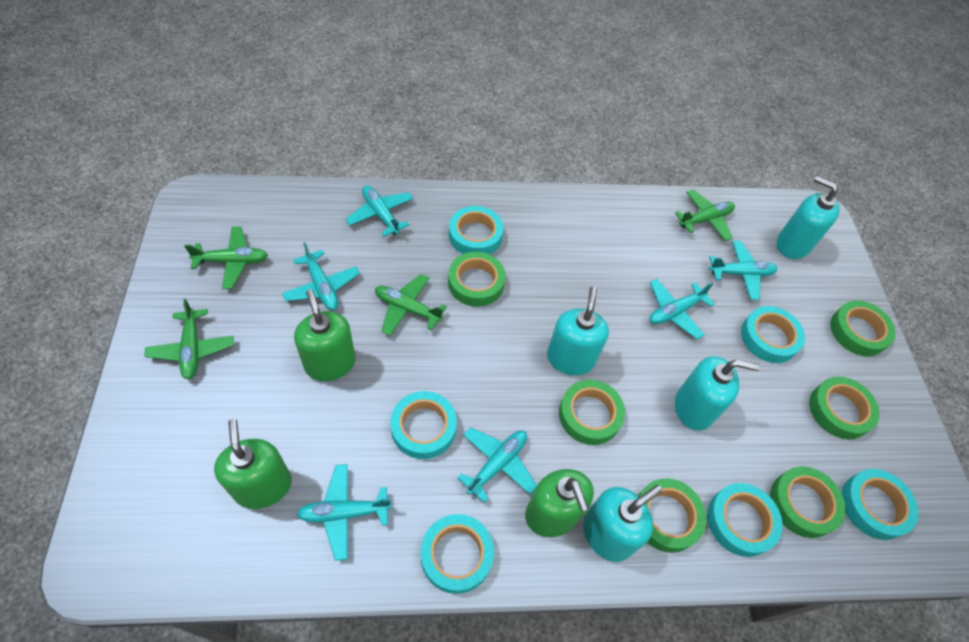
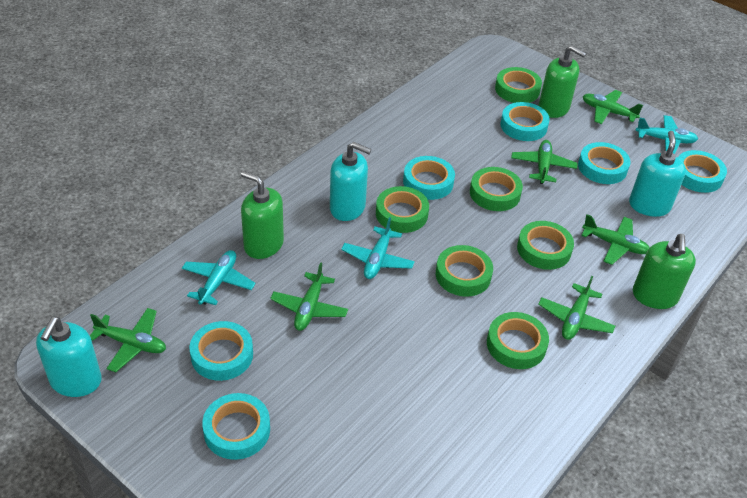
green plane: [144,299,234,380] [184,227,268,289] [375,274,447,336] [675,189,735,241] = 4 -> [90,308,166,372] [270,262,348,331] [511,140,577,184] [538,276,615,340] [581,214,650,265] [583,90,643,124] = 6
turquoise plane: [282,242,360,310] [297,464,391,561] [345,185,413,236] [457,427,537,503] [649,279,714,339] [709,241,777,300] = 6 -> [182,250,256,305] [341,217,415,279] [635,115,698,154] = 3
turquoise soap dispenser: [547,287,609,375] [583,485,662,562] [675,356,760,430] [777,176,839,259] = 4 -> [36,317,102,397] [330,142,371,221] [629,131,686,217] = 3

